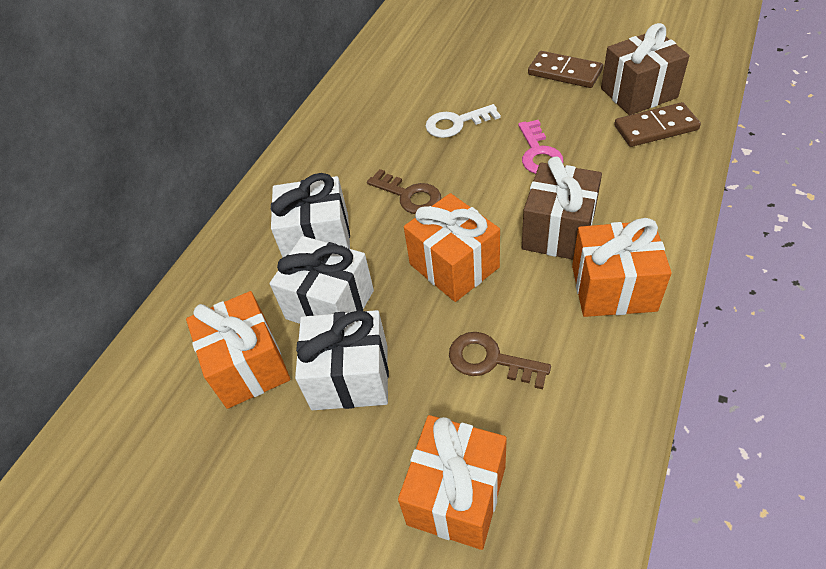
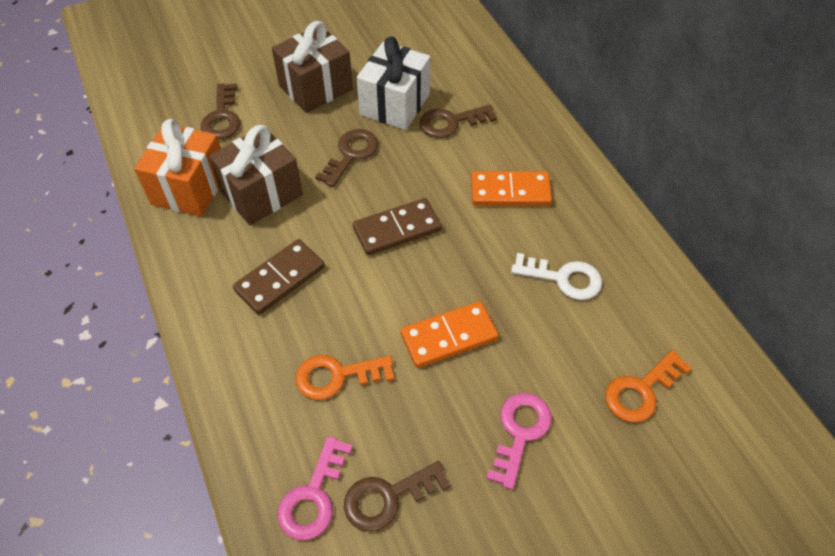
brown key: [367,169,441,214] [449,332,551,389] = 2 -> [201,83,240,139] [315,129,378,187] [344,461,451,532] [419,104,497,138] = 4
orange domino: none = 0 -> [401,301,499,368] [471,171,552,206] = 2
orange gift: [186,291,290,409] [398,415,507,550] [404,193,500,302] [572,218,672,317] = 4 -> [134,119,221,217] = 1
orange key: none = 0 -> [296,355,394,400] [605,350,692,422] = 2
pink key: [518,120,563,174] = 1 -> [278,436,353,541] [486,393,552,490] = 2
white gift: [270,236,374,324] [271,173,350,257] [295,310,389,410] = 3 -> [357,37,431,130] = 1

